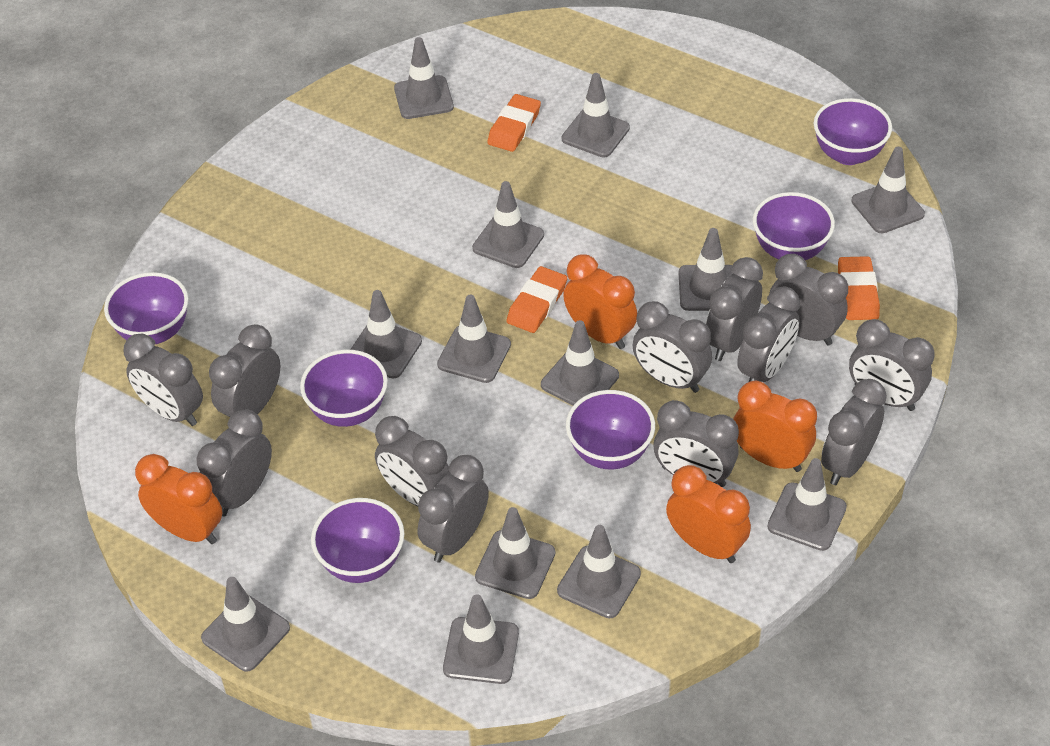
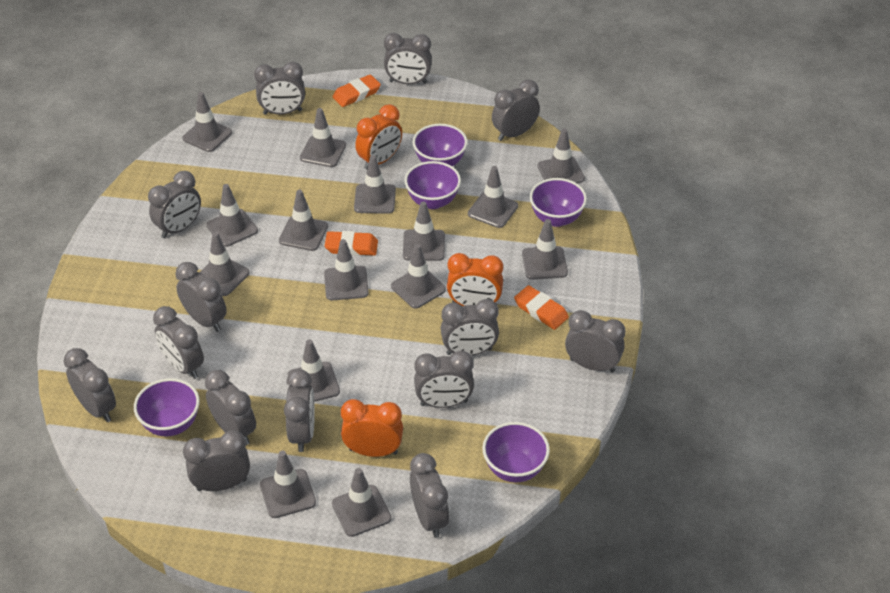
grey clock: [124,333,203,426] [196,410,272,516] [209,324,280,417] [375,416,450,506] [418,455,489,562] [633,301,712,393] [653,400,739,487] [706,257,763,361] [737,286,800,382] [769,254,848,345] [821,379,887,485] [849,319,935,411] = 12 -> [63,348,116,422] [148,171,201,238] [153,306,204,379] [176,262,227,332] [183,430,250,491] [205,370,256,445] [254,62,305,115] [284,369,315,452] [384,33,432,84] [410,453,450,538] [414,351,474,408] [441,299,499,356] [492,80,540,141] [565,310,626,373] = 14
grey traffic cone: [201,577,290,671] [350,290,422,378] [394,37,454,119] [437,295,511,383] [443,594,519,684] [472,181,544,268] [475,507,555,599] [541,320,619,406] [557,525,641,618] [561,73,630,157] [679,228,734,311] [767,458,847,551] [851,147,925,233] = 13 -> [182,92,232,152] [199,232,250,296] [206,184,258,247] [260,451,316,518] [279,190,328,251] [288,340,340,402] [300,108,346,167] [324,239,369,300] [332,468,391,537] [354,155,396,214] [391,244,446,309] [403,201,445,261] [468,166,518,228] [522,219,568,280] [537,129,585,183] = 15
orange clock: [135,454,222,544] [563,254,637,349] [666,465,751,563] [733,381,817,472] = 4 -> [341,399,403,457] [355,104,402,170] [447,253,503,306] = 3
purple bowl: [104,272,188,344] [300,350,388,427] [311,498,404,583] [566,390,655,470] [753,192,835,260] [814,98,892,165] = 6 -> [134,378,200,436] [405,161,461,209] [413,124,467,166] [482,422,550,482] [530,178,587,227] = 5

